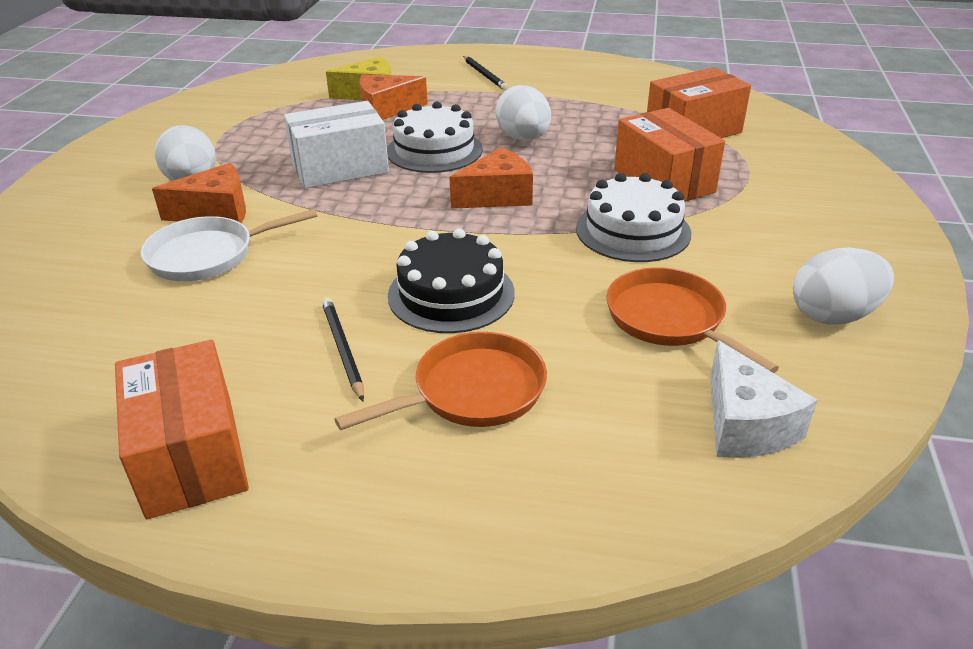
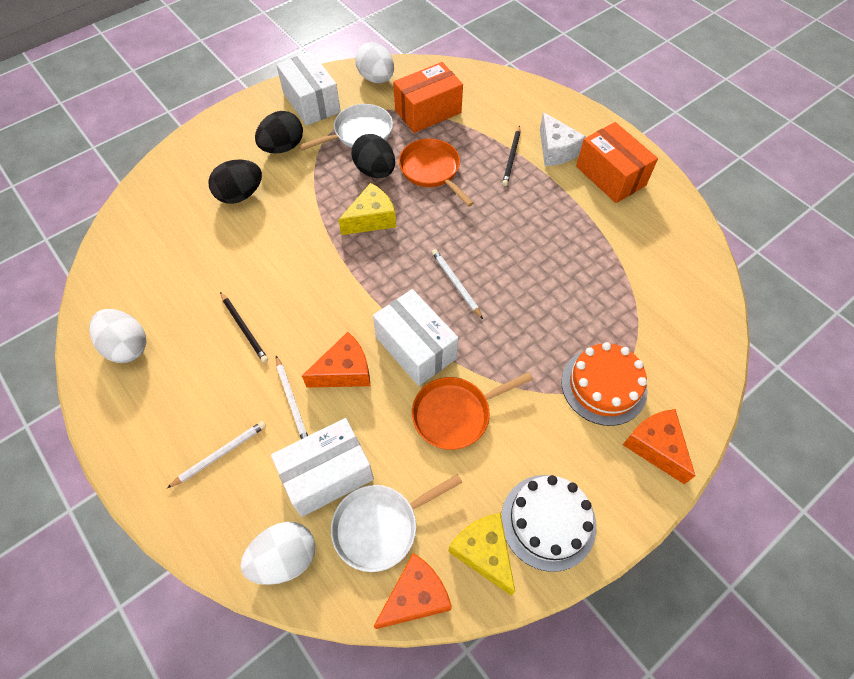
black cake: [388,229,515,333] = 1 -> none = 0
black egg: none = 0 -> [208,159,262,204] [255,111,303,154] [351,134,395,178] = 3
orange box: [115,340,249,519] [614,108,725,201] [647,67,751,138] = 3 -> [393,62,463,133] [576,122,658,203] = 2
orange cake: none = 0 -> [561,342,648,426] = 1
white box: [284,101,389,188] = 1 -> [271,418,374,517] [276,51,341,126] [373,289,458,386] = 3
white cake: [387,102,483,173] [576,173,691,262] = 2 -> [501,475,597,572] = 1
white pan: [141,209,317,281] = 1 -> [299,104,393,150] [331,474,462,572] = 2
white pencil: none = 0 -> [167,421,266,488] [276,356,308,439] [432,249,483,319] = 3
yellow cheese: [326,56,391,100] = 1 -> [338,183,396,235] [448,513,515,596] = 2

